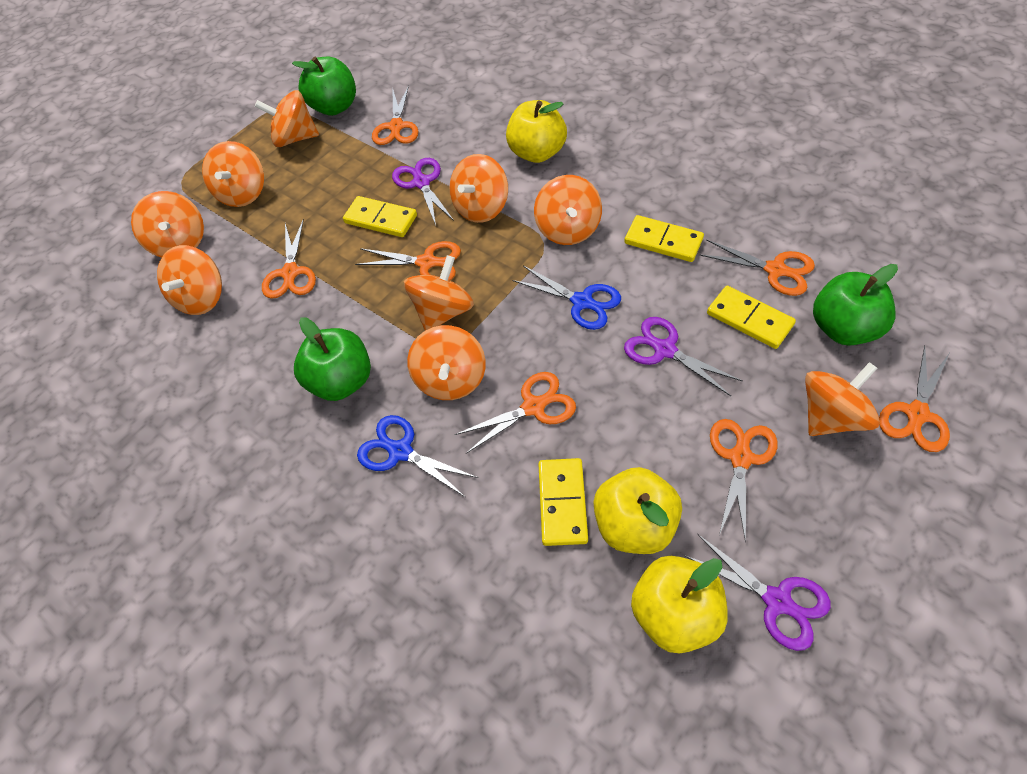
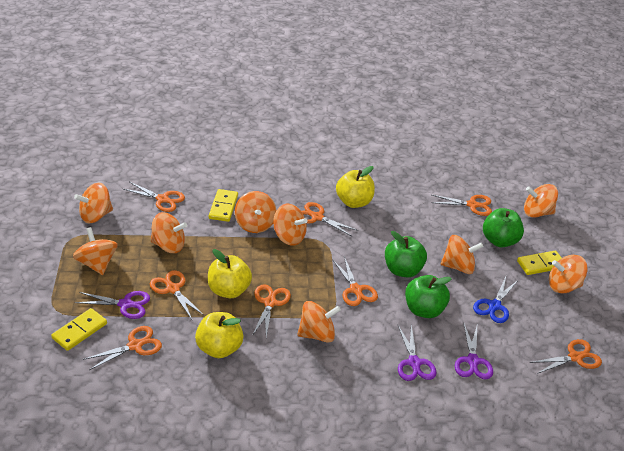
blue scissors: [357,415,478,497] [512,266,621,330] = 2 -> [473,277,518,323] = 1
orange scissors: [262,219,316,299] [355,241,461,280] [372,85,419,145] [455,372,576,454] [700,239,815,296] [710,419,778,543] [879,346,950,452] = 7 -> [83,326,162,370] [124,182,185,212] [150,270,204,319] [252,284,291,337] [302,202,358,236] [332,256,378,306] [431,195,492,216] [530,339,602,374] = 8
yellow domino: [343,196,417,237] [538,458,588,546] [624,215,704,262] [707,286,796,349] = 4 -> [51,308,107,351] [209,189,238,222] [517,251,562,275] = 3

